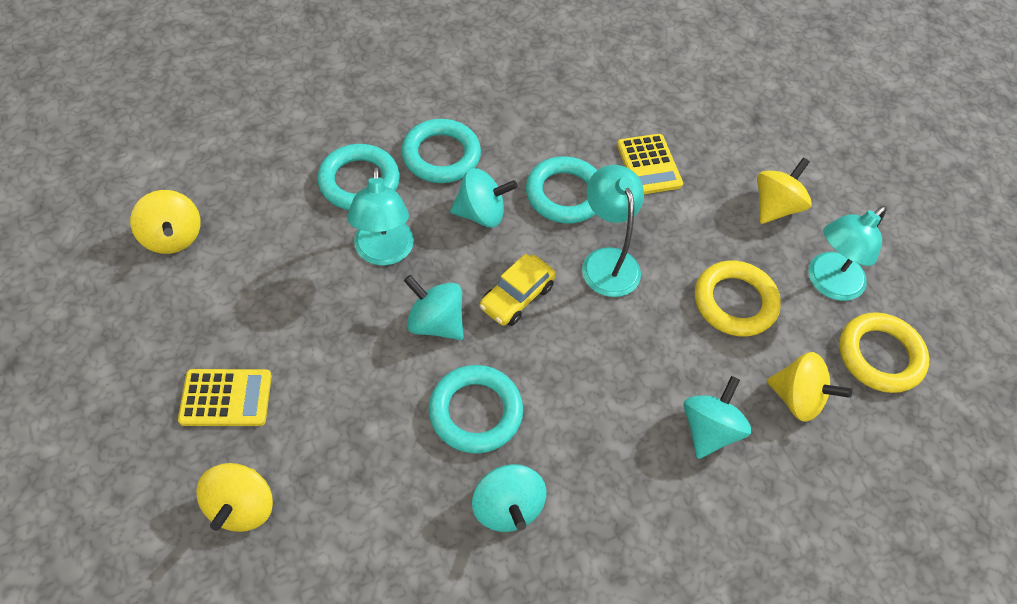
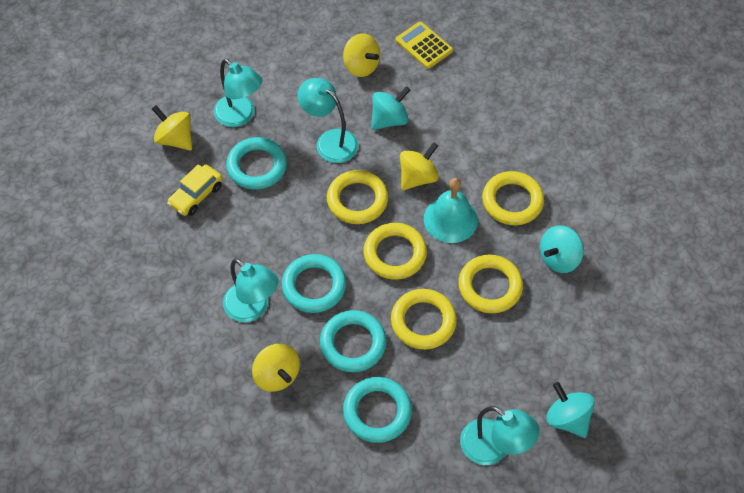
turquoise bell: none = 0 -> [424,178,478,243] = 1
turquoise lamp: [347,166,414,266] [582,165,644,297] [809,206,887,301] = 3 -> [214,59,262,127] [223,258,278,322] [298,78,358,163] [460,406,539,465] = 4
turquoise spinning top: [404,275,464,340] [450,168,518,227] [472,464,547,532] [684,376,752,459] = 4 -> [371,86,410,130] [540,225,584,273] [546,382,595,438] = 3
yellow calculator: [178,369,272,426] [617,134,683,194] = 2 -> [396,22,453,69] = 1
yellow ring: [695,261,781,336] [839,312,930,393] = 2 -> [327,170,388,224] [363,223,427,280] [391,289,457,350] [458,255,523,313] [482,171,544,225] = 5

